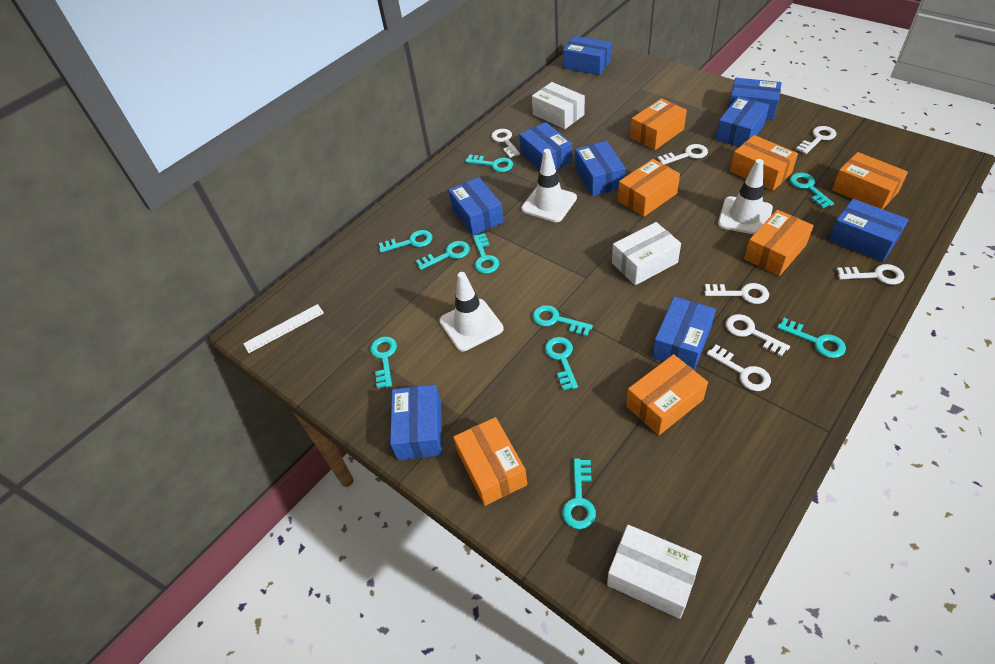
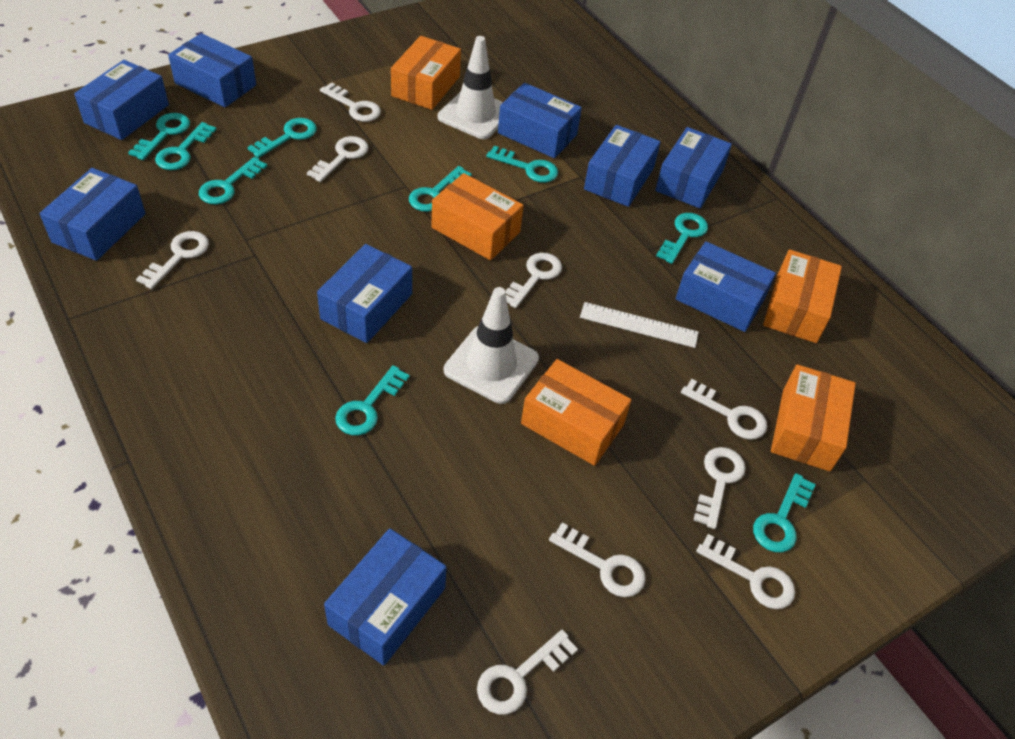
orange box: [453,417,527,506] [618,159,680,217] [626,354,708,435] [630,98,687,150] [730,135,798,191] [744,210,814,276] [832,152,908,209] = 7 -> [391,36,461,110] [431,173,524,260] [521,359,632,466] [763,249,842,343] [771,364,856,471] = 5
turquoise key: [370,336,397,388] [379,230,433,253] [416,241,470,270] [465,155,513,172] [473,233,499,274] [532,305,593,337] [545,337,578,390] [562,458,596,529] [777,318,846,358] [790,173,834,208] = 10 -> [128,113,190,160] [155,122,217,170] [199,157,267,204] [248,118,317,158] [335,365,410,435] [409,166,472,212] [486,146,558,183] [656,213,708,264] [753,473,816,552] = 9
white box: [532,82,585,129] [607,525,702,619] [612,222,681,285] = 3 -> none = 0
white key: [491,129,520,158] [657,144,708,164] [704,283,769,304] [706,344,771,391] [726,314,790,357] [796,126,837,154] [837,264,904,285] = 7 -> [136,231,209,289] [307,136,369,182] [320,82,381,122] [477,630,578,715] [505,253,562,308] [549,523,646,597] [681,379,767,440] [694,447,746,529] [696,534,795,609] = 9
white traffic cone: [439,272,504,351] [521,149,577,222] [718,159,773,234] = 3 -> [438,36,503,139] [444,287,539,404] = 2

